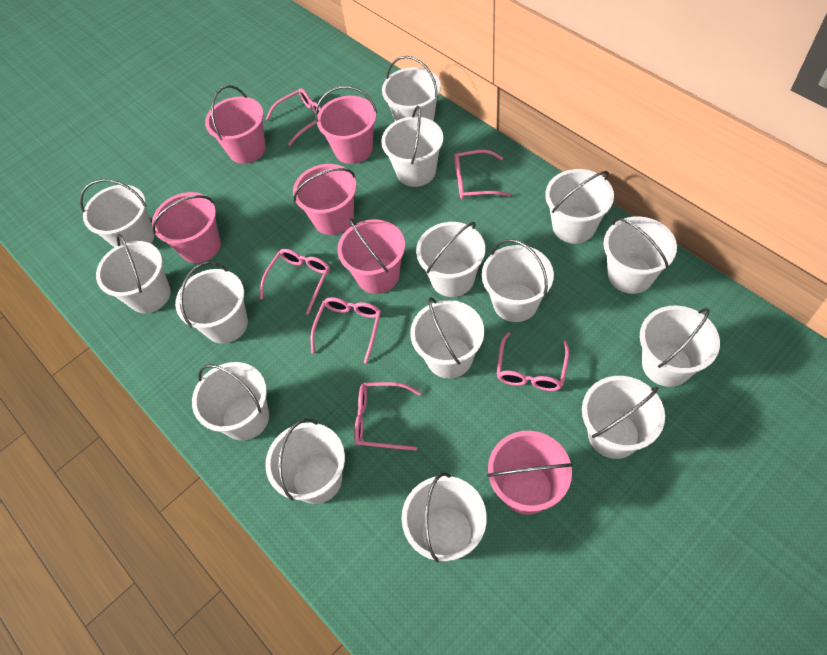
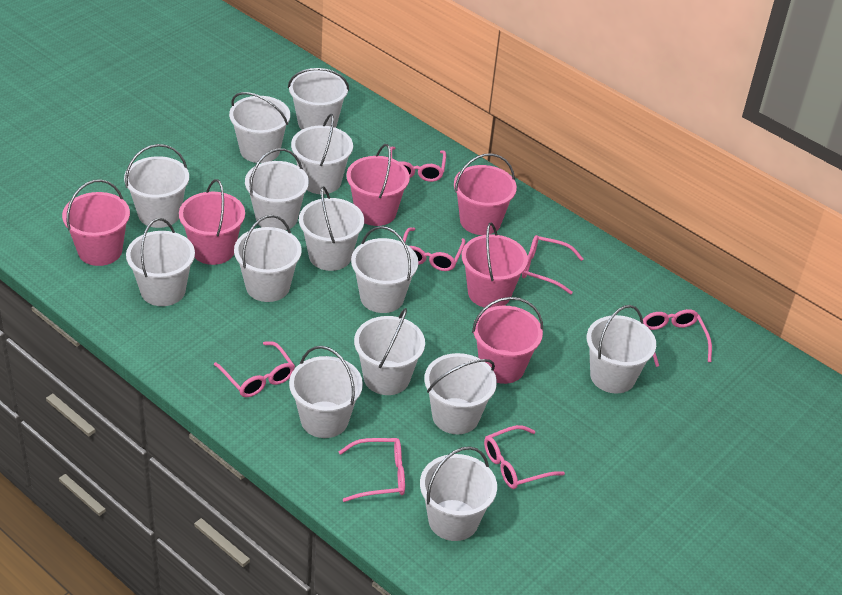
pink glasses: [260,249,330,315] [266,88,321,146] [311,297,381,363] [354,382,421,451] [454,150,511,199] [497,332,569,391] = 6 -> [214,341,295,397] [339,438,405,502] [390,147,446,182] [403,228,465,271] [484,425,565,489] [522,235,584,294] [643,309,712,367] = 7
white bucket: [80,179,154,248] [96,234,171,313] [175,262,248,344] [192,362,269,441] [265,419,345,504] [381,106,443,187] [382,56,441,121] [402,473,487,562] [410,297,484,379] [416,222,485,297] [482,239,554,322] [545,169,614,244] [582,376,665,459] [604,216,677,294] [640,305,720,387] = 15 -> [124,144,189,228] [126,218,195,306] [229,92,290,163] [234,215,302,302] [245,148,309,230] [288,68,349,130] [289,346,363,438] [291,114,353,194] [299,186,364,271] [351,226,418,313] [354,308,425,395] [420,446,497,541] [424,353,497,434] [587,305,656,393] = 14

